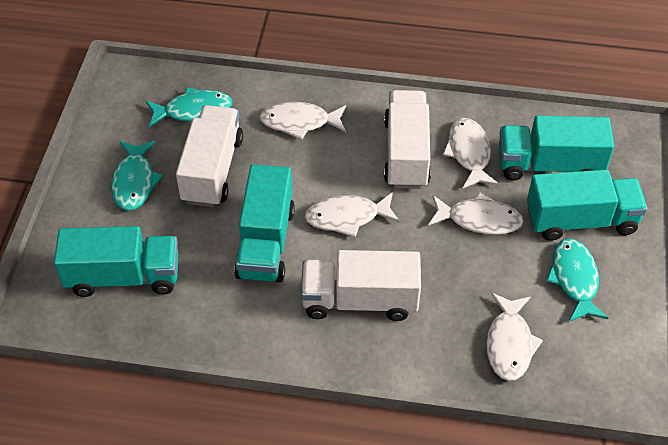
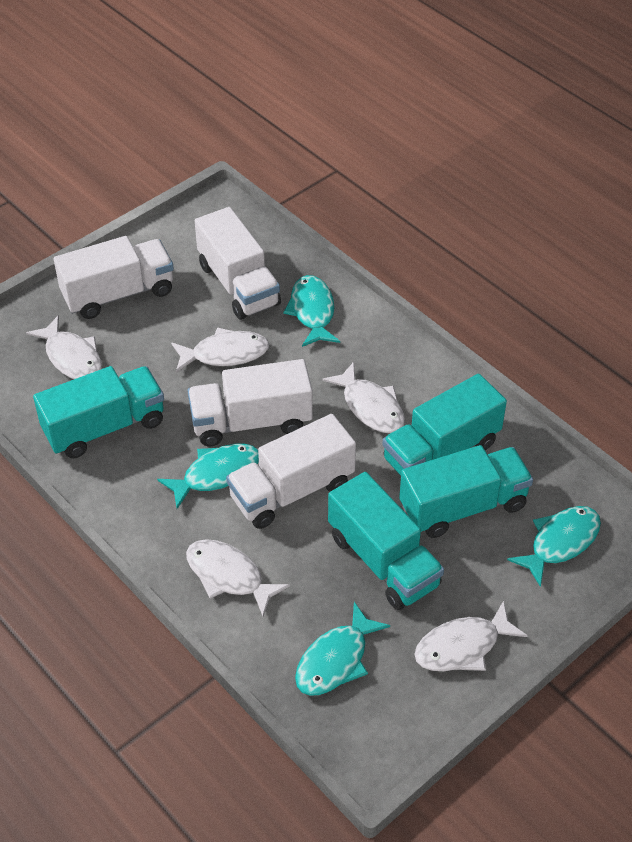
turquoise fish: [111,141,163,211] [146,87,233,127] [546,239,608,322] = 3 -> [157,443,259,509] [283,275,340,347] [295,602,390,696] [507,506,601,587] = 4
white truck: [176,105,243,207] [301,250,421,321] [384,90,431,189] = 3 -> [54,236,174,319] [188,359,313,446] [195,207,281,320] [226,414,356,529] = 4

